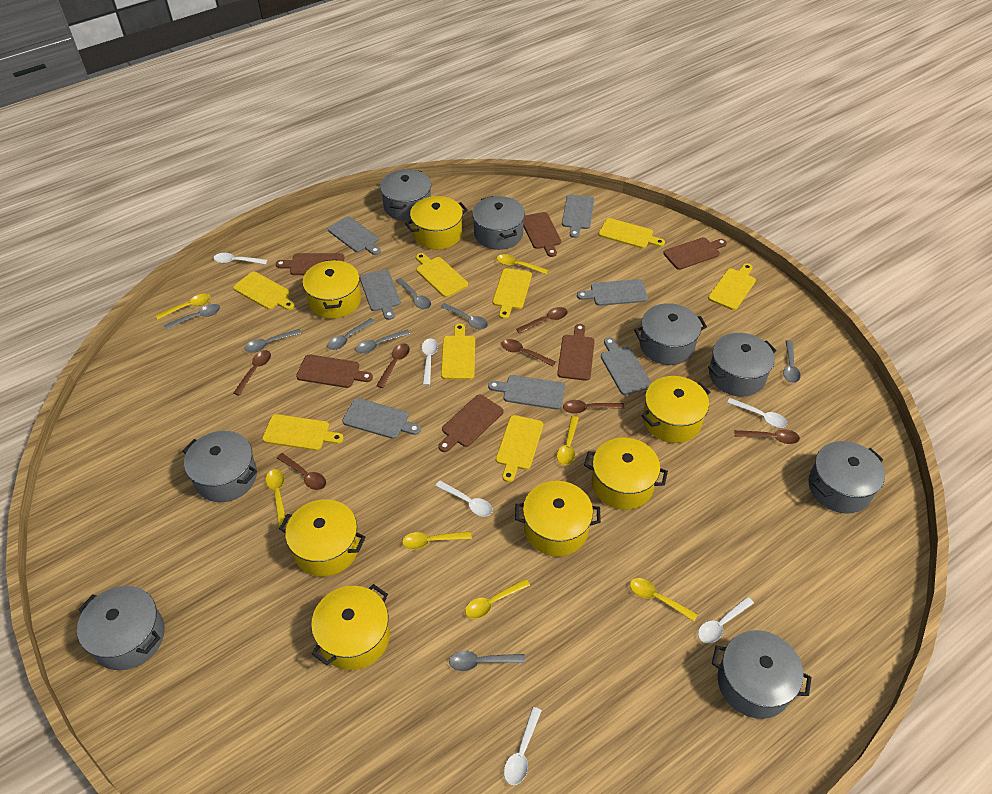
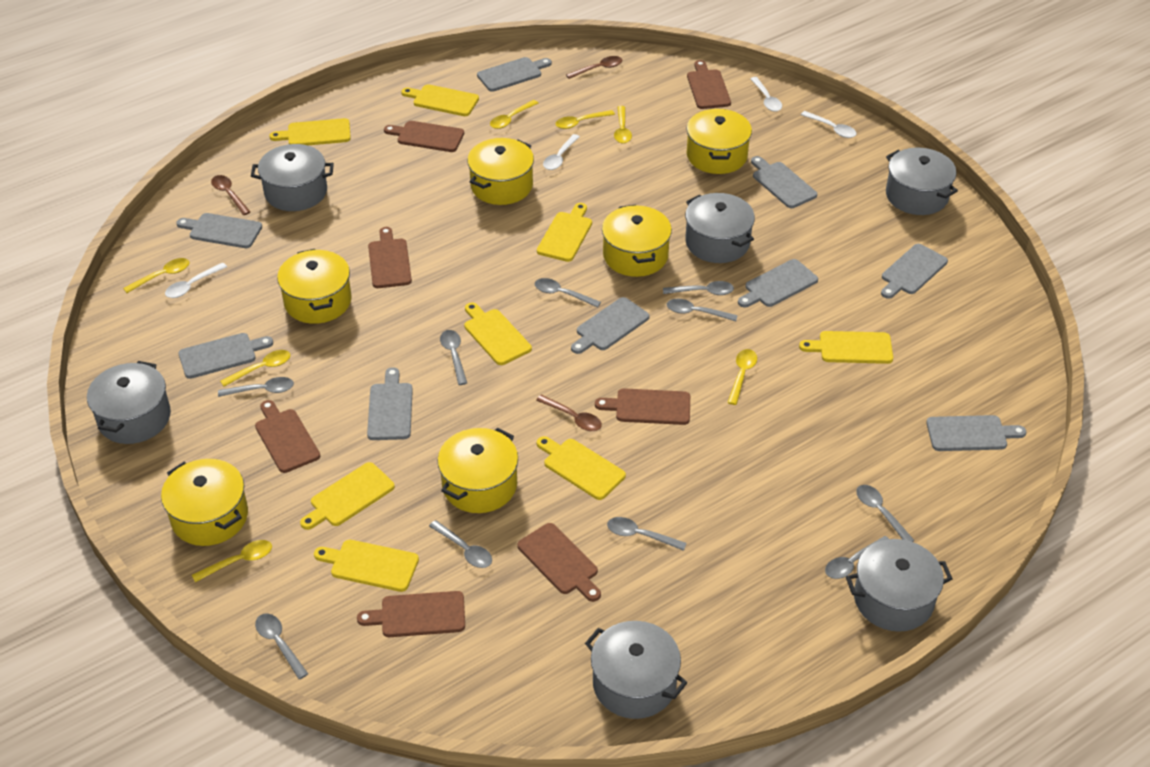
brown cutting board: [276,253,344,275] [296,354,373,388] [438,395,503,452] [523,212,561,257] [557,324,595,381] [663,237,727,270] = 6 -> [255,400,320,473] [357,591,465,637] [368,227,412,288] [384,121,464,152] [517,523,601,602] [595,388,690,425] [687,60,731,109] = 7
brown spoon: [233,350,271,396] [277,453,326,490] [376,343,410,388] [501,339,556,366] [516,307,568,334] [563,400,625,414] [735,429,800,444] = 7 -> [211,175,250,215] [536,395,602,431] [566,56,622,79] = 3
grey cutting board: [328,216,381,255] [342,398,421,439] [360,269,401,320] [488,375,565,410] [562,195,594,238] [577,279,648,306] [601,337,652,395] = 7 -> [176,213,262,248] [178,333,273,379] [367,367,413,440] [477,57,552,92] [571,297,650,354] [738,259,818,308] [751,156,817,208] [881,244,948,299] [926,415,1026,451] = 9
grey pot: [77,586,165,670] [183,431,257,502] [380,169,431,221] [472,196,525,250] [634,303,707,365] [708,333,777,396] [712,630,812,719] [808,441,885,514] = 8 -> [87,361,171,444] [251,144,334,211] [585,621,687,719] [685,193,755,263] [846,539,952,632] [886,148,958,215] = 6
grey spoon: [164,304,220,330] [245,329,302,353] [327,318,375,350] [355,329,410,354] [396,278,431,310] [440,303,488,329] [449,651,525,671] [783,340,801,383] = 8 -> [218,377,294,397] [255,614,308,679] [429,520,492,568] [440,330,467,385] [535,278,601,308] [607,517,687,551] [663,281,734,295] [667,299,738,321] [825,536,889,579] [856,485,915,542] = 10
white spoon: [213,253,267,264] [422,338,438,385] [435,481,493,517] [504,707,542,785] [698,597,754,643] [727,398,788,428] = 6 -> [165,262,227,298] [543,134,580,170] [750,77,782,112] [801,111,856,138] = 4
yellow pot: [279,499,366,577] [302,259,361,319] [311,584,390,670] [405,196,468,250] [515,481,601,556] [584,438,668,510] [641,376,710,443] = 7 -> [161,459,248,546] [277,249,352,324] [438,428,518,513] [467,138,534,205] [602,205,672,277] [687,109,752,174] = 6

